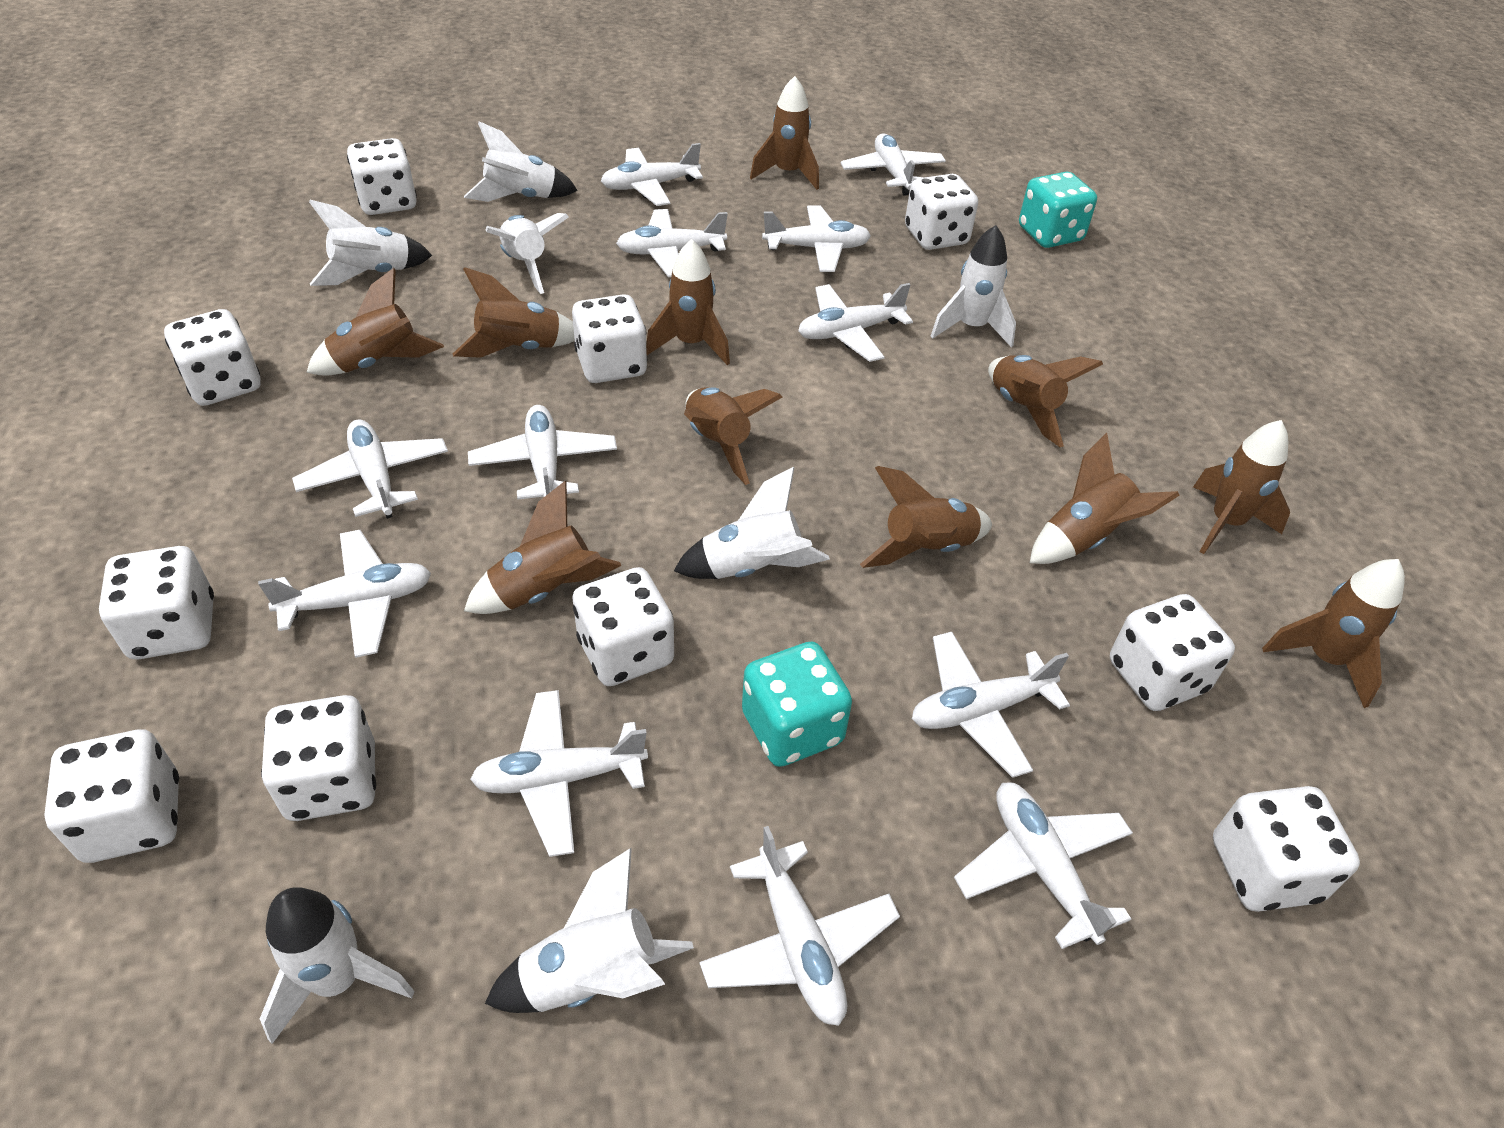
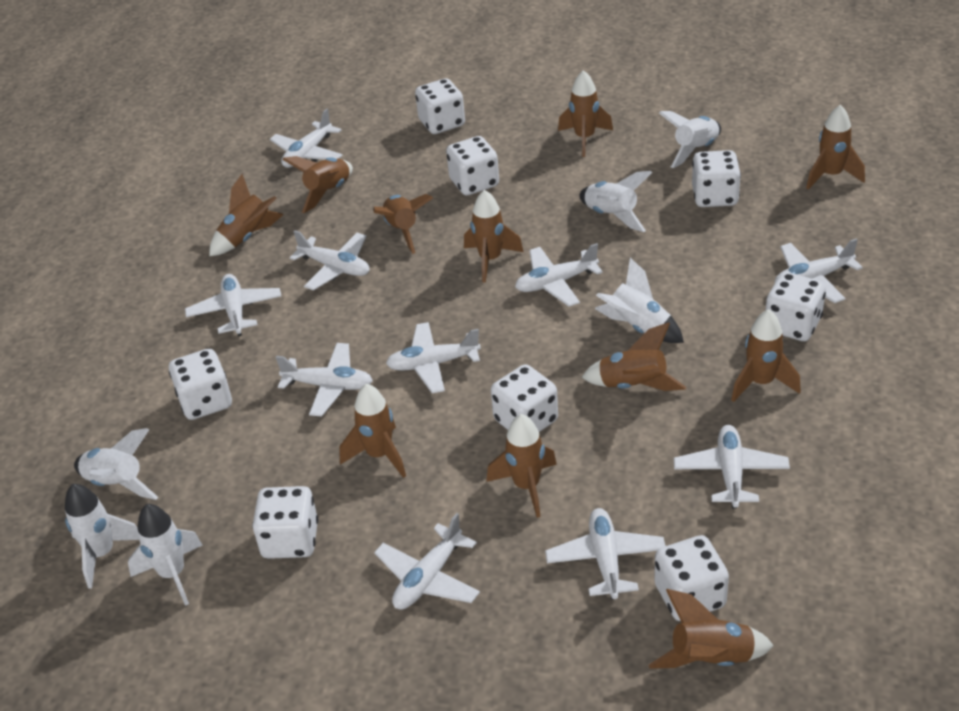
turquoise dice: [742,642,852,767] [1019,172,1097,248] = 2 -> none = 0
white dice: [44,729,179,863] [99,546,214,659] [164,309,261,406] [261,695,376,821] [347,138,417,215] [572,294,648,383] [572,567,674,686] [905,174,978,250] [1110,594,1235,711] [1213,786,1360,912] = 10 -> [169,348,232,420] [252,486,318,559] [415,78,465,134] [446,136,499,196] [491,364,558,432] [654,535,729,621] [692,150,741,207] [766,272,826,341] = 8
white plane: [258,530,431,658] [292,419,448,519] [468,405,617,499] [470,690,648,857] [601,143,703,206] [616,209,728,277] [699,826,900,1026] [762,205,871,272] [798,283,913,362] [841,133,946,196] [912,632,1070,778] [954,782,1133,949] = 12 -> [185,274,282,337] [270,109,343,168] [275,343,373,417] [290,230,370,291] [374,513,480,610] [386,322,481,393] [515,243,603,307] [545,508,665,600] [674,425,790,508] [775,238,863,303] = 10
white rocket: [260,888,415,1044] [309,200,432,286] [464,121,578,202] [485,847,694,1013] [486,213,569,294] [674,467,830,579] [931,225,1016,348] = 7 -> [65,484,139,588] [74,428,159,500] [128,504,203,606] [579,171,652,232] [595,257,684,343] [659,111,721,168] = 6

